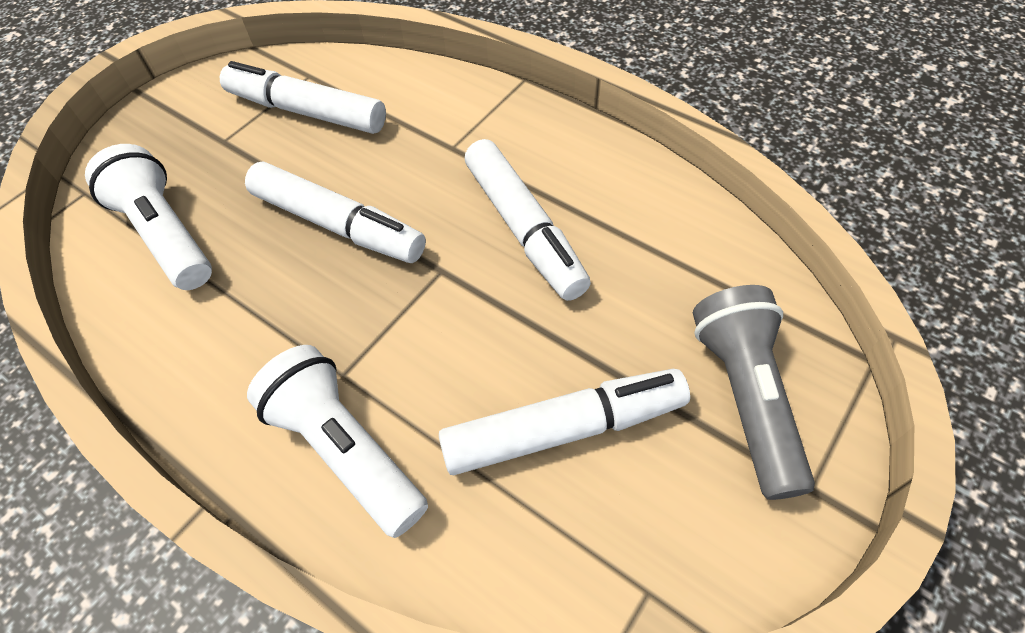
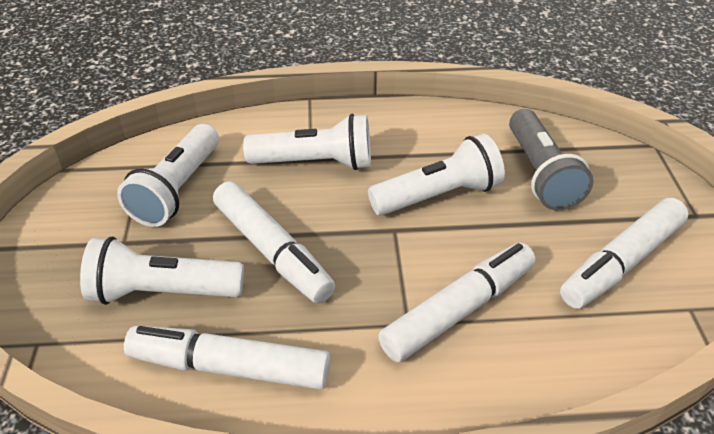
white flashlight: [85,144,212,290] [247,345,428,538] = 2 -> [80,236,244,305] [117,124,219,227] [243,114,371,170] [368,134,505,216] = 4

